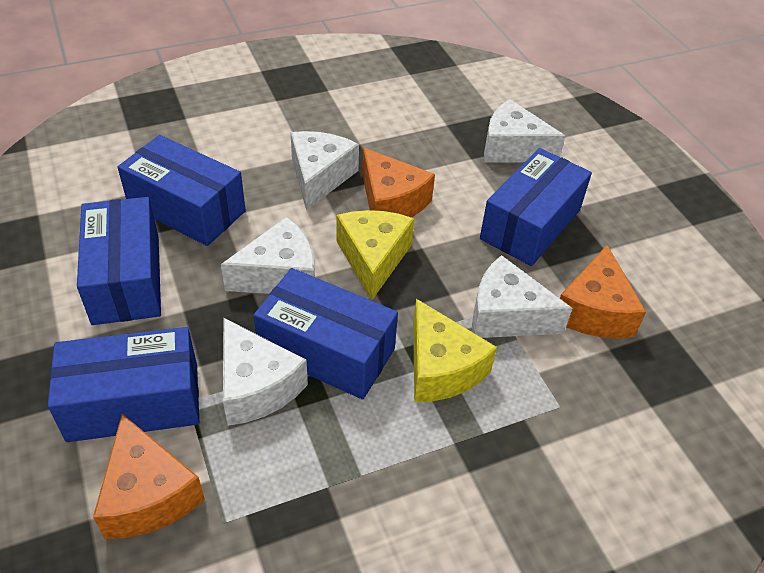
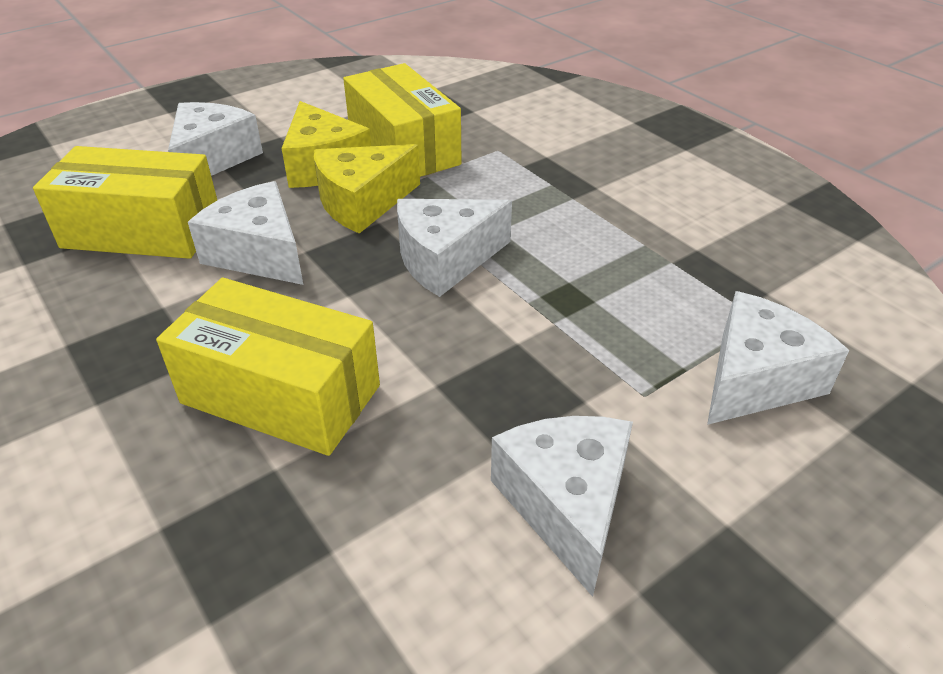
blue box: [48,327,199,442] [77,197,161,325] [118,135,246,246] [254,268,398,399] [480,148,592,266] = 5 -> none = 0
orange cheese: [93,414,205,539] [362,148,435,217] [560,245,646,338] = 3 -> none = 0
yellow box: none = 0 -> [33,146,217,259] [156,278,380,456] [343,63,461,177] = 3

